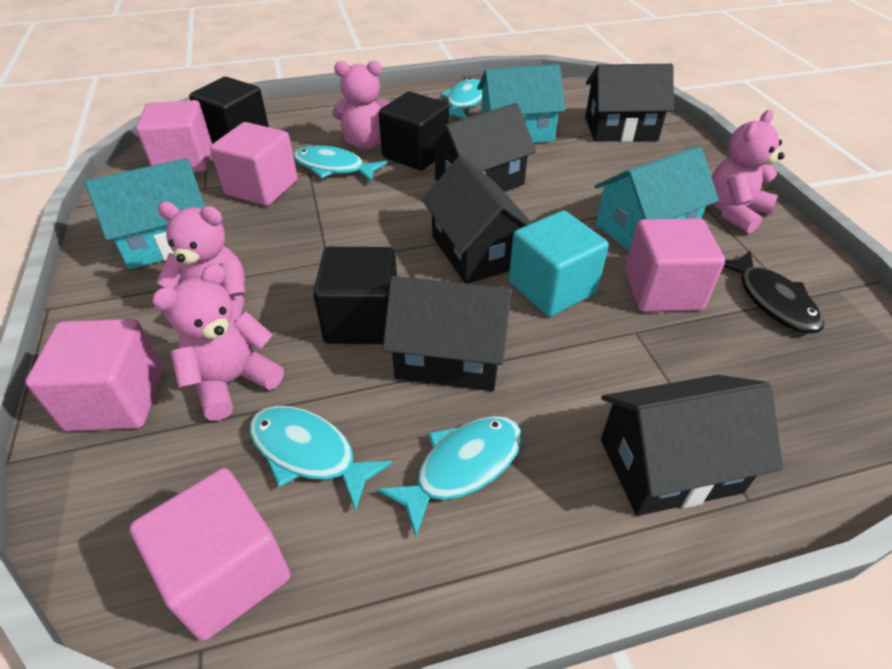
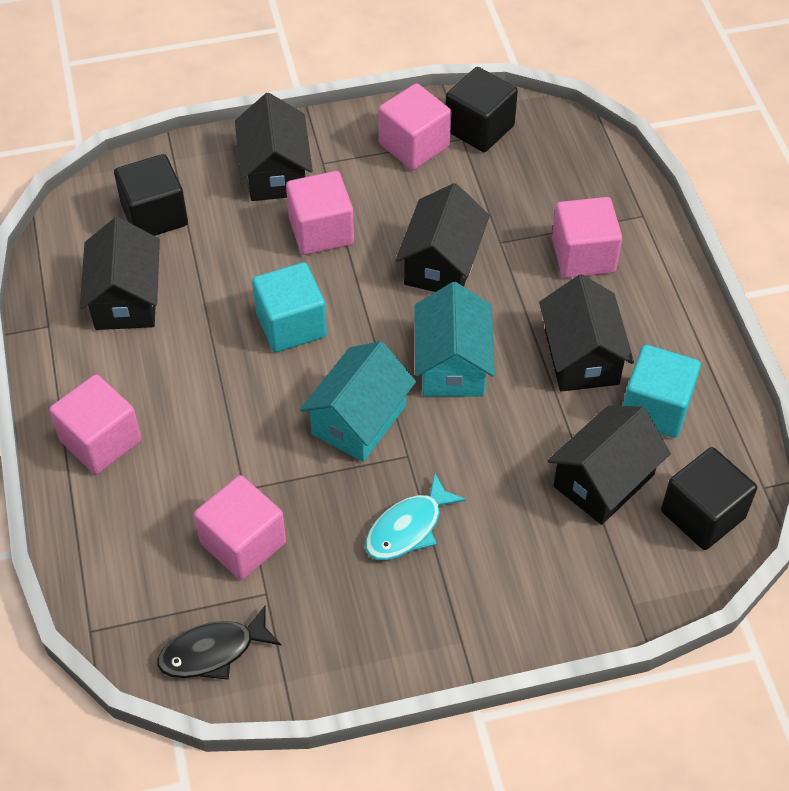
pink teddy bear: [152,264,284,421] [157,202,246,321] [332,60,390,150] [711,110,785,234] = 4 -> none = 0
turquoise cube: [509,210,609,316] = 1 -> [252,262,327,352] [623,345,701,438] = 2
turquoise fish: [249,406,393,511] [293,145,387,182] [377,416,522,537] [440,78,482,119] = 4 -> [365,474,467,560] = 1
turquoise house: [85,158,205,269] [477,64,565,143] [595,146,719,252] = 3 -> [300,341,416,462] [414,282,495,397] = 2

